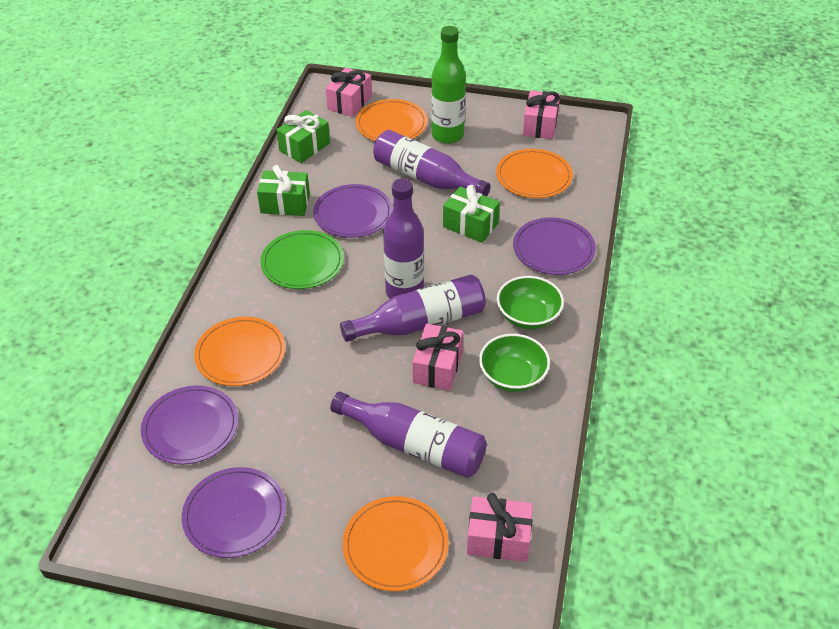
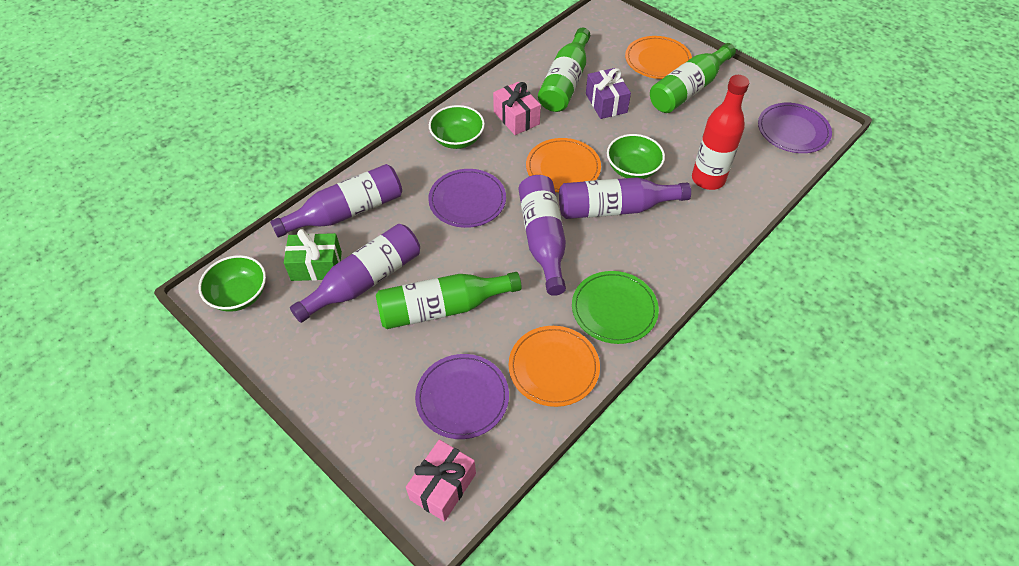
green bottle: [431,26,466,144] = 1 -> [376,272,522,329] [538,28,590,112] [650,43,736,113] = 3
green bowl: [479,334,550,392] [497,276,564,329] = 2 -> [199,255,266,312] [429,105,485,149] [607,134,665,179] = 3
green gift: [257,165,310,216] [276,110,330,163] [443,185,500,243] = 3 -> [284,229,342,281] = 1
orange plate: [194,317,285,386] [343,496,449,592] [355,99,427,141] [496,149,573,198] = 4 -> [509,326,600,407] [526,138,601,193] [625,36,692,79] = 3
pink gift: [326,68,372,117] [412,324,463,391] [467,493,533,562] [523,90,560,139] = 4 -> [406,440,476,522] [493,82,541,135] = 2
purple gift: none = 0 -> [586,68,631,119] = 1
purple plate: [141,386,238,464] [182,467,286,558] [313,184,393,238] [513,217,596,275] = 4 -> [415,354,509,439] [428,169,506,228] [758,103,832,153] = 3
red bottle: none = 0 -> [692,75,749,190] = 1

